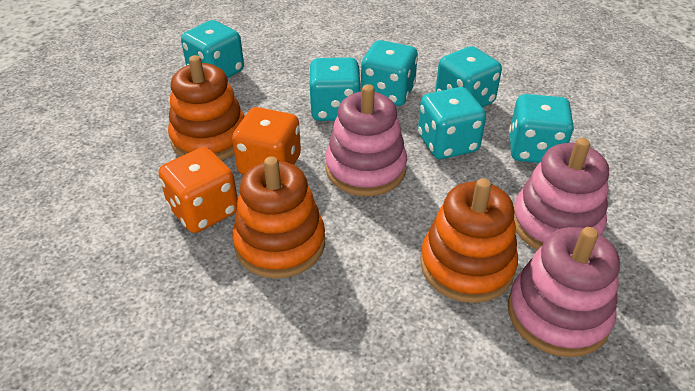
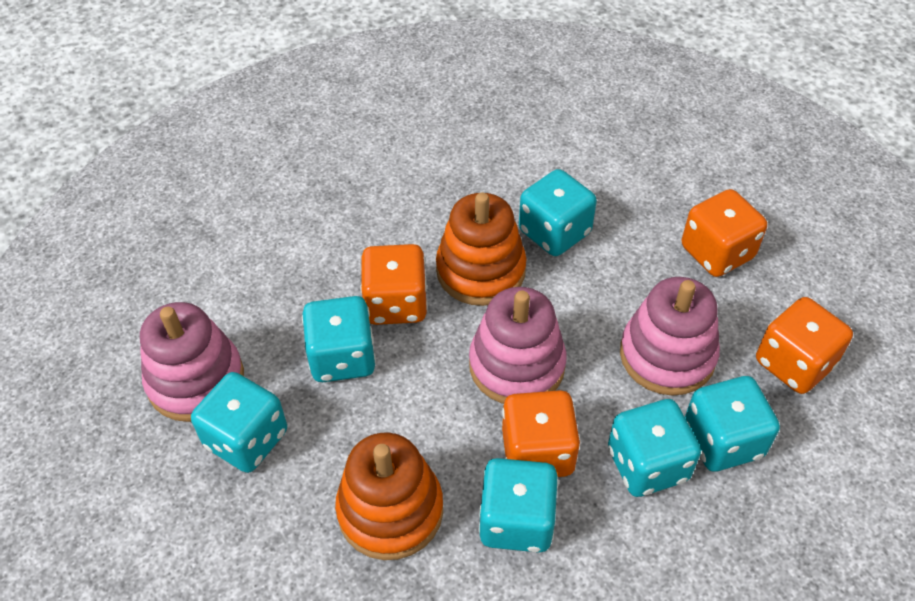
orange dice: [158,147,238,233] [232,107,301,175] = 2 -> [360,244,428,325] [502,390,581,477] [682,189,767,277] [756,297,853,394] = 4
orange stacking toy: [168,55,245,160] [232,157,325,278] [420,178,518,303] = 3 -> [335,432,443,560] [436,193,527,306] = 2

